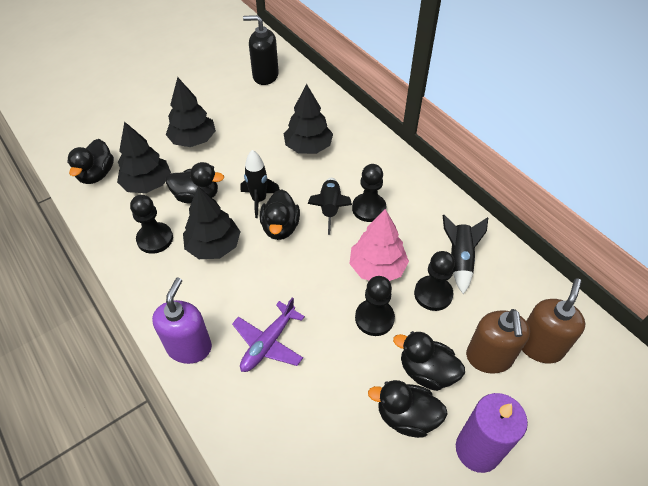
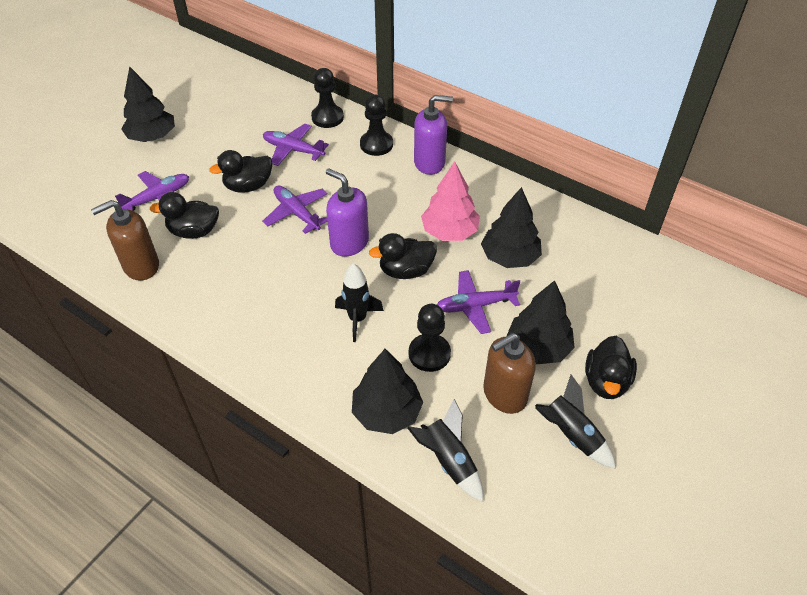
black duck: [67,139,114,184] [166,162,224,204] [260,189,300,240] [368,380,448,438] [393,331,465,391] = 5 -> [150,192,219,239] [209,150,272,193] [369,233,437,279] [585,336,637,399] = 4
black pawn: [130,195,173,254] [352,164,386,222] [355,276,395,336] [414,251,455,311] = 4 -> [311,68,344,128] [360,94,393,156] [409,304,451,372] = 3
black soap dispenser: [243,15,279,85] = 1 -> none = 0
purple candle: [456,393,528,473] = 1 -> none = 0
purple plane: [232,297,305,372] = 1 -> [115,171,189,211] [262,186,328,234] [263,124,329,166] [437,270,521,334] = 4
purple soap dispenser: [152,278,212,364] = 1 -> [326,168,369,257] [414,95,453,175] = 2

